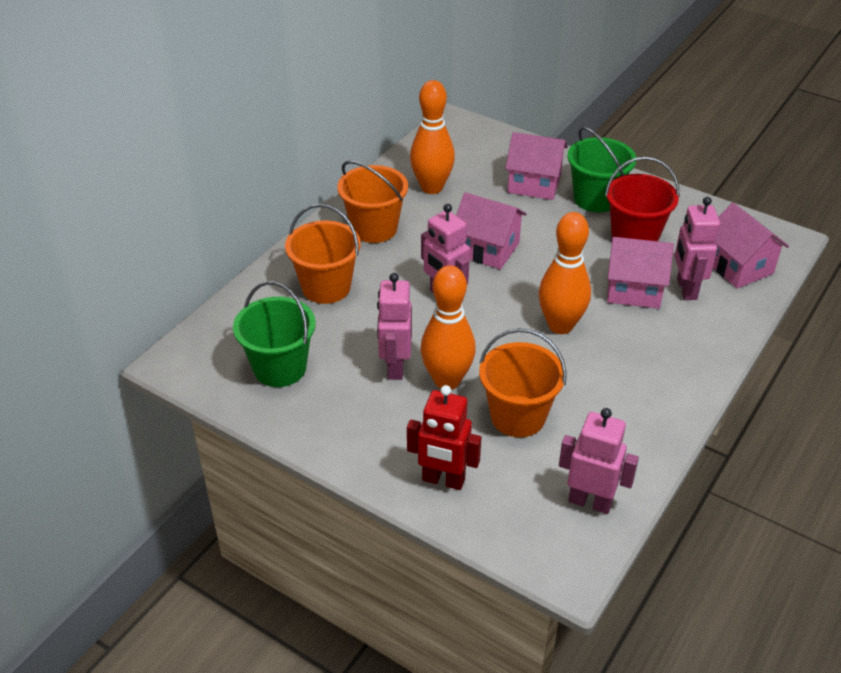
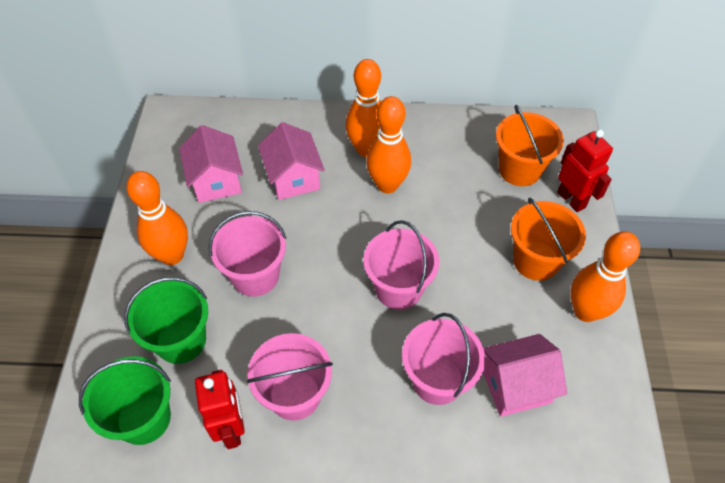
orange bowling pin: [410,80,455,194] [421,265,476,390] [538,212,591,334] = 3 -> [126,171,188,265] [345,59,381,157] [366,96,411,193] [570,231,640,322] = 4
orange bucket: [285,204,361,304] [337,161,408,243] [479,328,567,437] = 3 -> [496,105,564,186] [511,197,586,281] = 2
pink bucket: none = 0 -> [209,211,286,297] [246,333,333,421] [363,220,439,310] [402,313,485,405] = 4
pink house: [456,192,527,269] [505,132,568,200] [607,237,674,309] [713,203,789,289] = 4 -> [179,125,243,203] [258,122,325,200] [483,334,567,417] = 3
pink robot: [377,273,412,380] [421,204,470,293] [559,408,639,514] [675,197,720,300] = 4 -> none = 0
red bucket: [605,157,679,241] = 1 -> none = 0
red robot: [407,385,481,490] = 1 -> [195,370,245,449] [558,129,613,212] = 2

